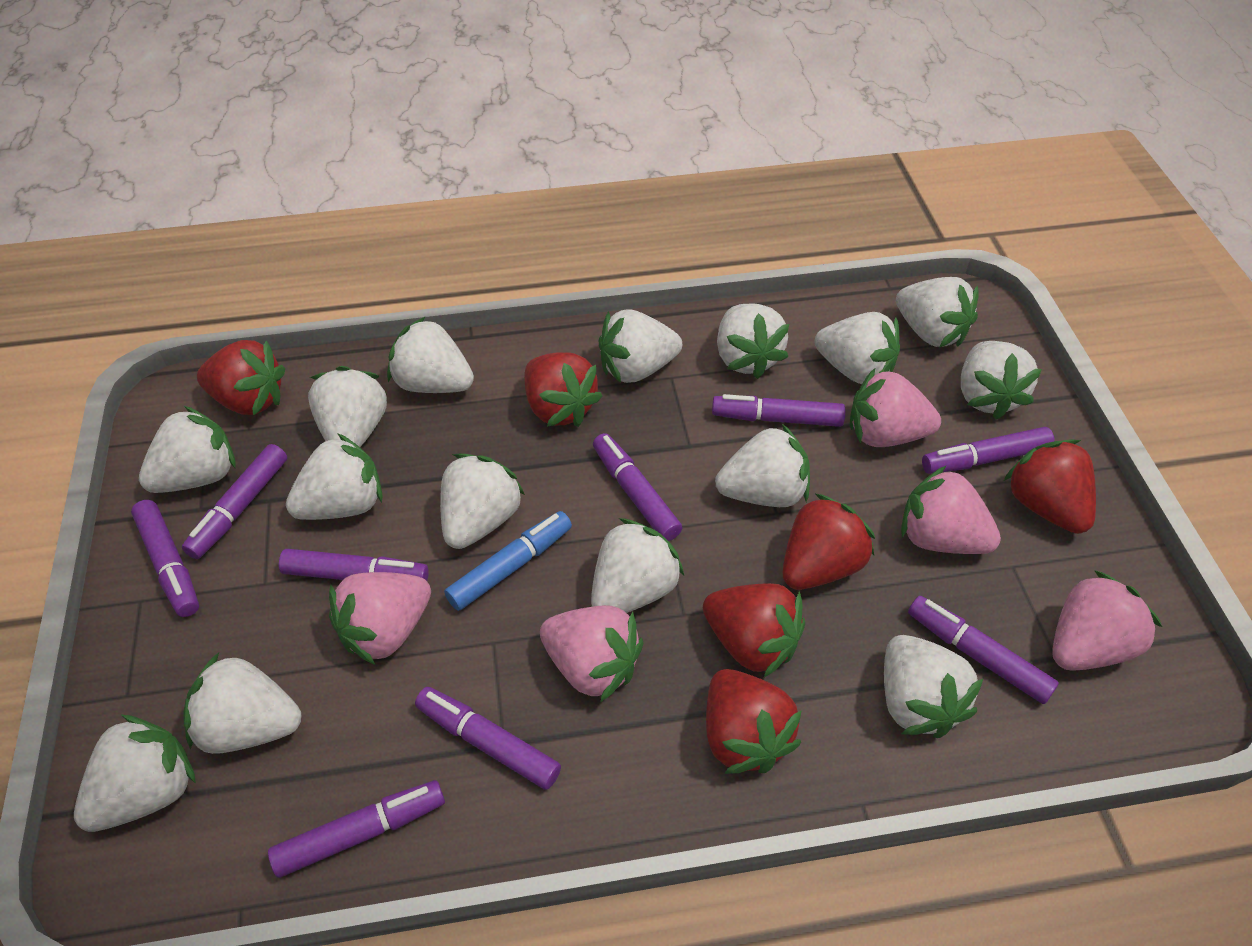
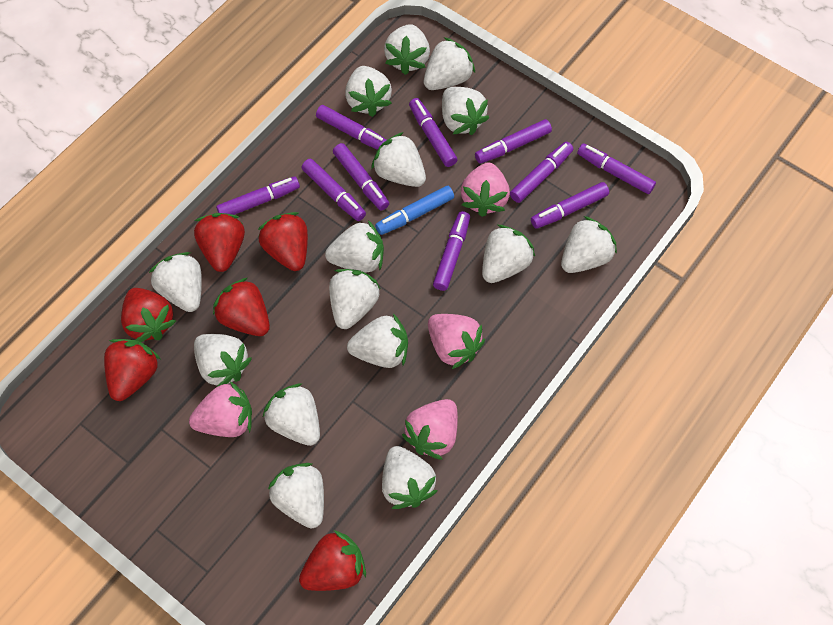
pink strawberry: [329,572,431,665] [540,605,643,703] [850,368,941,447] [901,465,1001,554] [1052,570,1162,671] = 5 -> [189,381,252,437] [402,399,458,460] [428,314,485,369] [461,162,510,217] = 4
purple marker: [131,500,199,617] [182,444,287,559] [268,780,445,878] [279,549,429,581] [415,687,561,790] [593,433,682,541] [712,394,845,427] [908,596,1059,704] [922,427,1055,474] = 9 -> [216,176,300,215] [302,159,366,221] [316,105,386,150] [333,143,389,211] [409,98,458,167] [433,211,470,291] [475,119,552,164] [510,142,573,203] [531,182,609,229] [577,143,656,194] = 10

